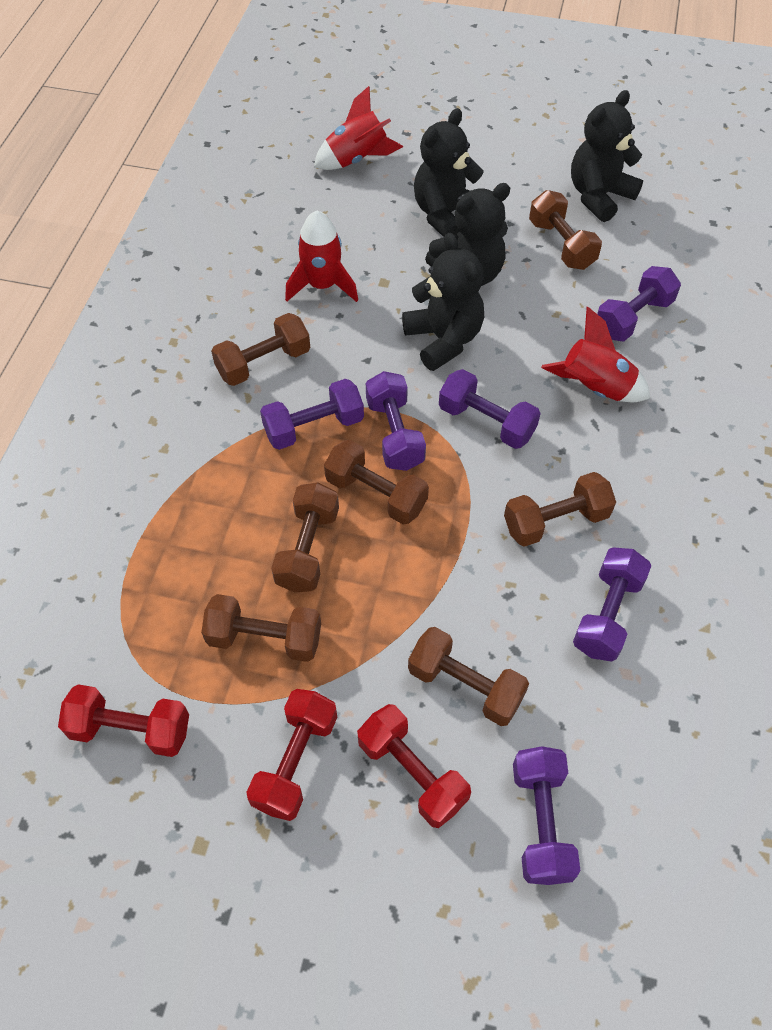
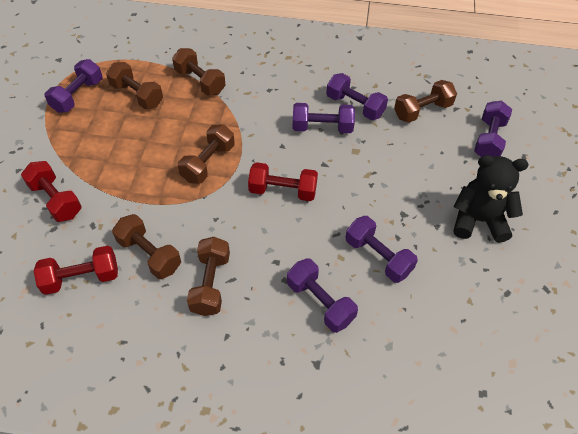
black teddy bear: [402,233,484,371] [414,108,484,237] [425,183,510,286] [571,90,643,222] = 4 -> [453,155,529,243] = 1
brown dumbbell: [201,594,321,662] [211,313,310,386] [271,482,339,593] [324,440,429,525] [408,627,529,726] [504,472,616,547] [529,190,602,270] = 7 -> [106,62,163,109] [112,214,181,279] [172,48,226,96] [178,124,235,184] [187,237,230,316] [394,80,457,123] = 6
red rocket: [285,211,358,302] [314,86,403,170] [541,307,650,402] = 3 -> none = 0

